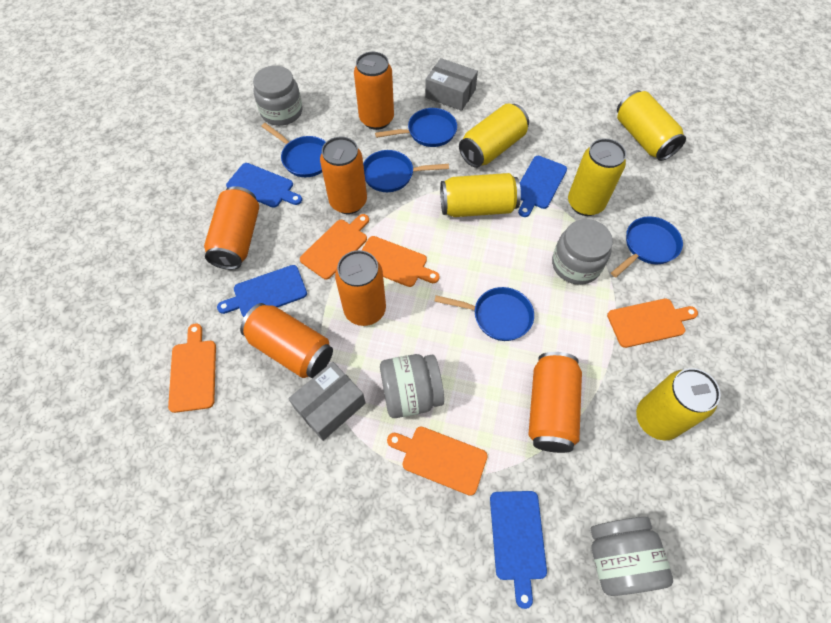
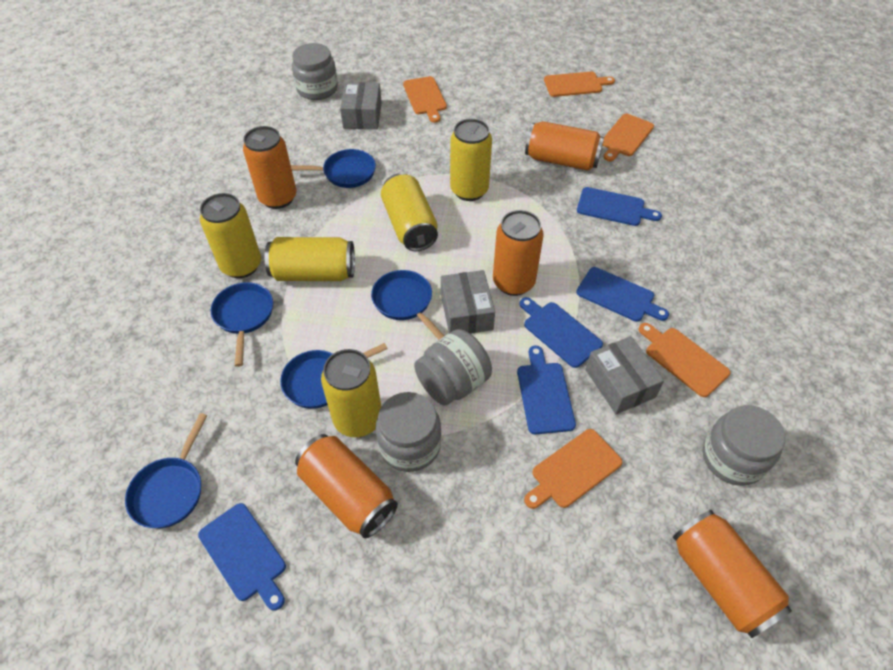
blue cutting board: [217,265,307,317] [226,163,302,208] [490,491,547,609] [518,156,567,217] = 4 -> [198,503,286,611] [517,346,576,434] [520,297,603,368] [576,267,669,322] [577,187,662,226] = 5
grey box: [288,362,366,441] [425,58,478,111] = 2 -> [340,82,382,129] [441,270,495,334] [586,336,664,414] = 3
orange can: [204,186,259,270] [240,303,333,378] [320,137,367,214] [335,250,386,326] [354,52,394,130] [528,352,582,453] = 6 -> [243,126,296,209] [295,434,398,538] [493,210,544,296] [525,121,604,171] [673,510,792,638] = 5

